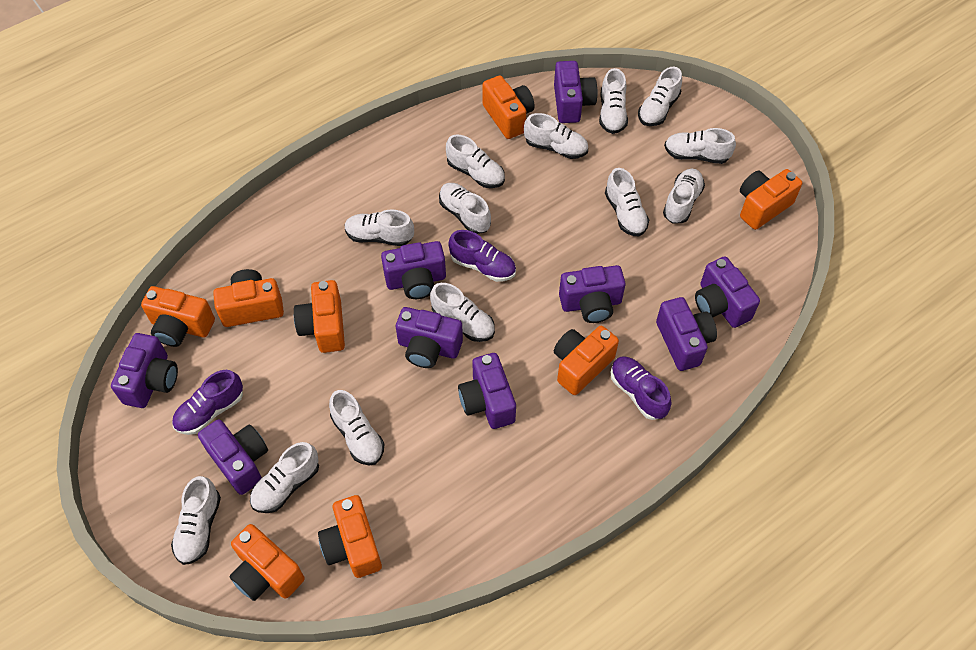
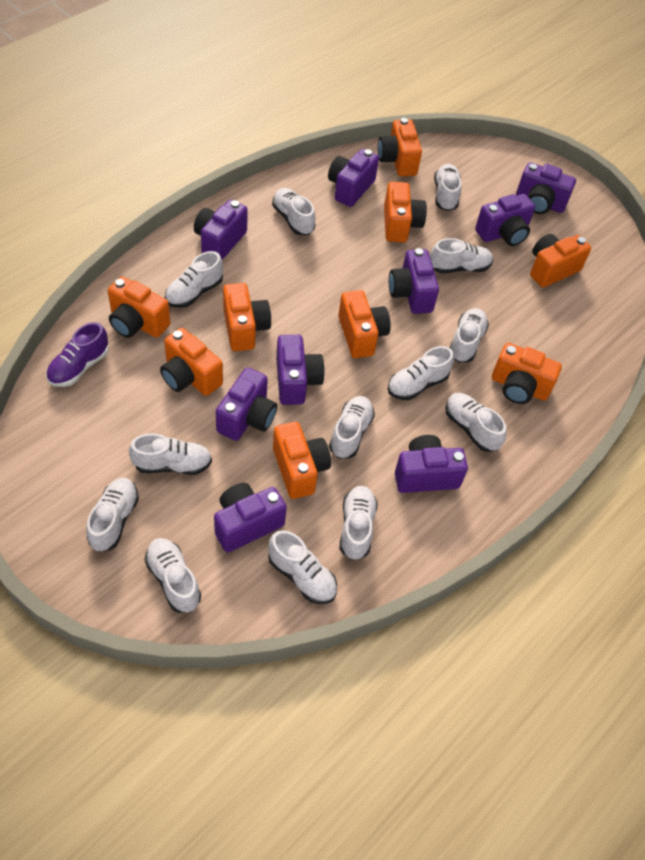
orange camera: [141,286,215,347] [213,269,284,327] [229,524,305,601] [294,280,345,353] [318,495,382,578] [482,76,535,139] [554,326,619,395] [740,169,802,230] = 8 -> [108,276,170,338] [160,328,223,396] [223,283,271,351] [273,422,331,499] [338,290,391,358] [378,118,422,176] [384,182,427,243] [492,343,562,404] [530,234,591,287] = 9
purple shoe: [172,370,243,435] [448,230,516,282] [611,356,671,420] = 3 -> [46,322,109,387] = 1

